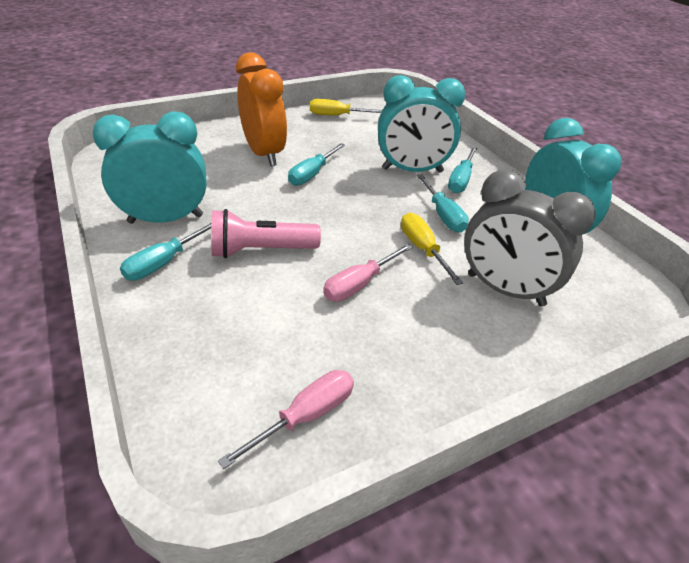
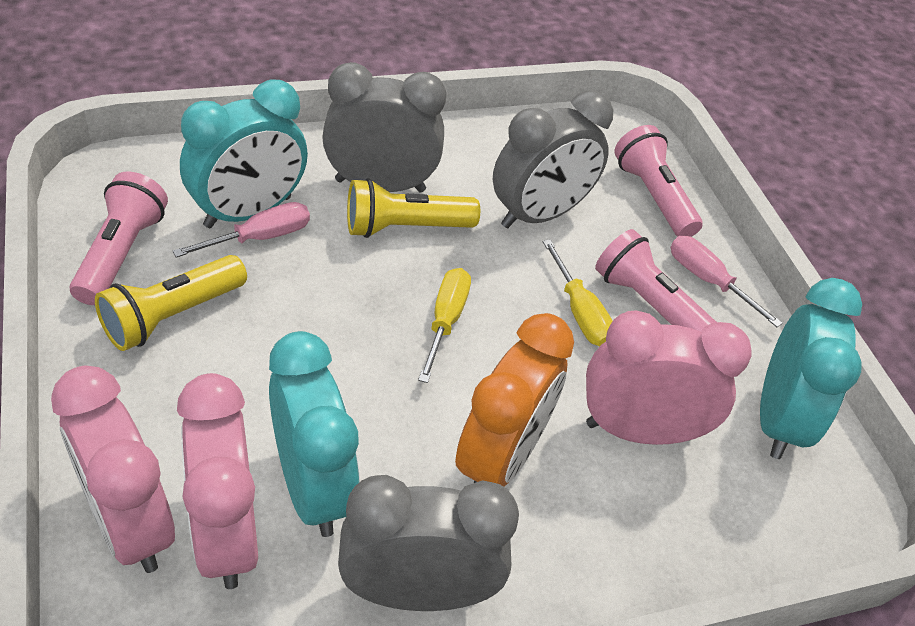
grey clock: [464,169,596,307] = 1 -> [322,62,447,193] [338,475,519,611] [493,90,613,228] = 3
pink clock: none = 0 -> [51,366,175,573] [177,373,258,589] [586,310,751,445] = 3
pink flashlight: [211,209,321,258] = 1 -> [70,171,168,305] [595,229,716,332] [614,125,703,237] = 3
turquoise screwdriver: [120,223,211,280] [288,143,345,186] [417,174,469,233] [448,147,477,193] = 4 -> none = 0
yellow flashlight: none = 0 -> [95,255,247,351] [347,178,480,238] = 2

